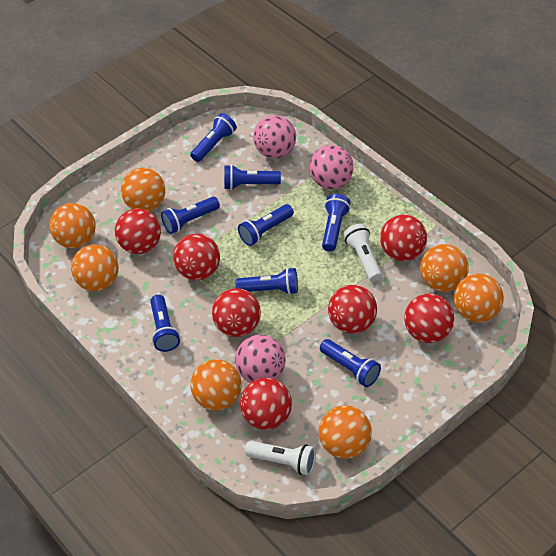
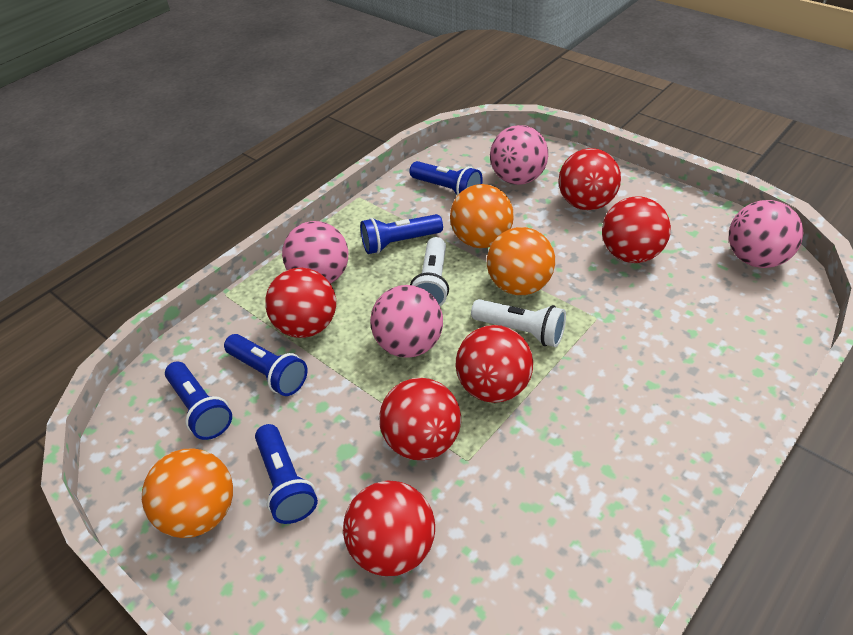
blue flashlight: [150,295,180,352] [161,197,220,234] [190,113,237,162] [224,165,281,190] [235,268,298,295] [238,204,294,246] [320,339,381,387] [322,194,351,252] = 8 -> [165,361,232,440] [224,334,307,396] [255,424,318,524] [360,214,443,254] [409,161,483,196] = 5
orange ball: [50,203,96,249] [71,245,119,291] [121,168,165,211] [190,359,242,411] [319,405,372,459] [420,244,469,292] [454,273,504,322] = 7 -> [142,448,233,538] [450,184,514,248] [487,227,555,295] = 3
pink ball: [235,335,286,383] [253,115,296,159] [309,145,354,189] = 3 -> [282,221,348,284] [370,285,443,358] [490,125,548,185] [729,200,804,268] = 4
red ball: [115,208,161,254] [173,233,220,280] [212,288,261,337] [240,378,292,430] [328,285,377,334] [380,214,427,261] [404,294,454,343] = 7 -> [265,268,336,338] [343,480,435,576] [379,378,461,460] [456,325,533,403] [559,148,621,210] [602,197,671,263] = 6

